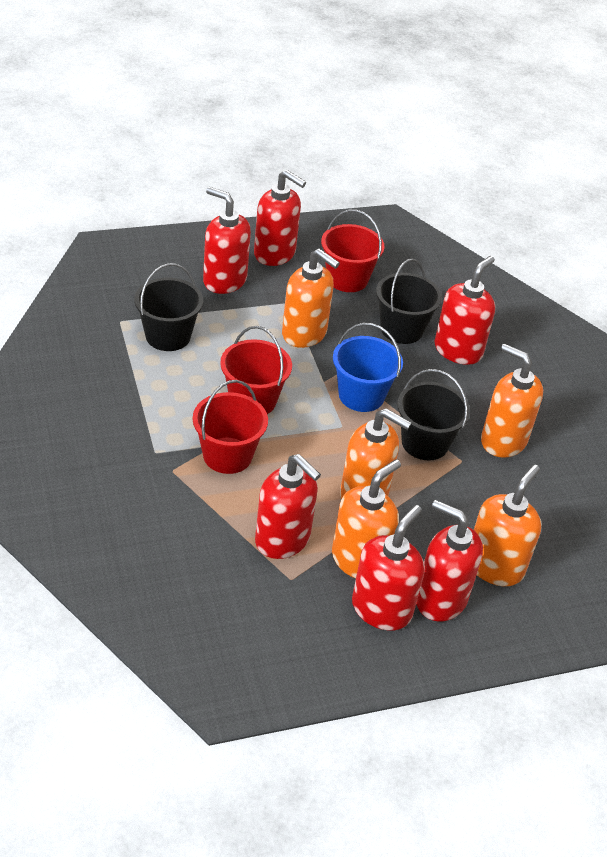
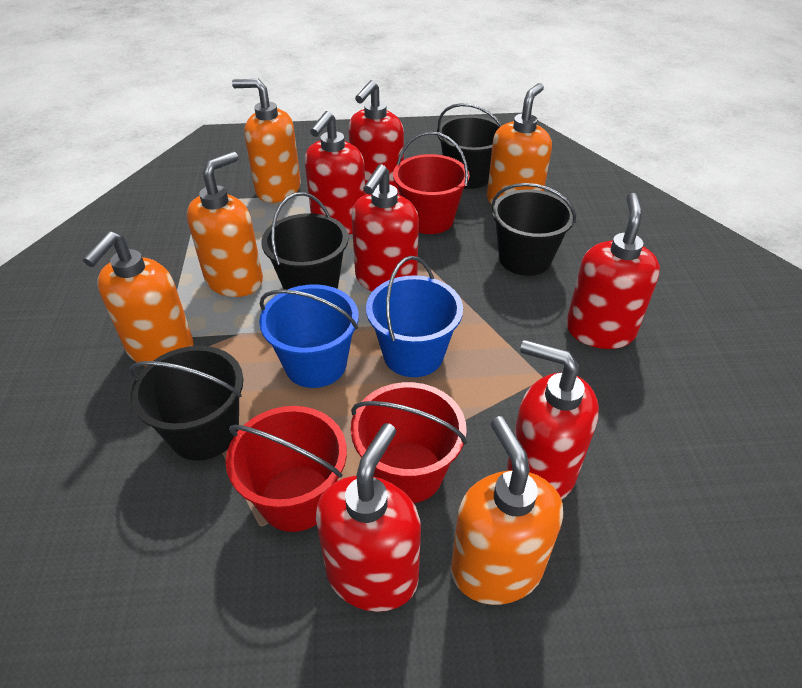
black bucket: [134,263,203,351] [376,259,442,344] [397,369,470,461] = 3 -> [129,346,243,461] [261,192,349,290] [437,103,502,189] [491,183,576,276] = 4
blue bucket: [333,323,403,412] = 1 -> [259,284,359,388] [366,256,463,377] = 2

